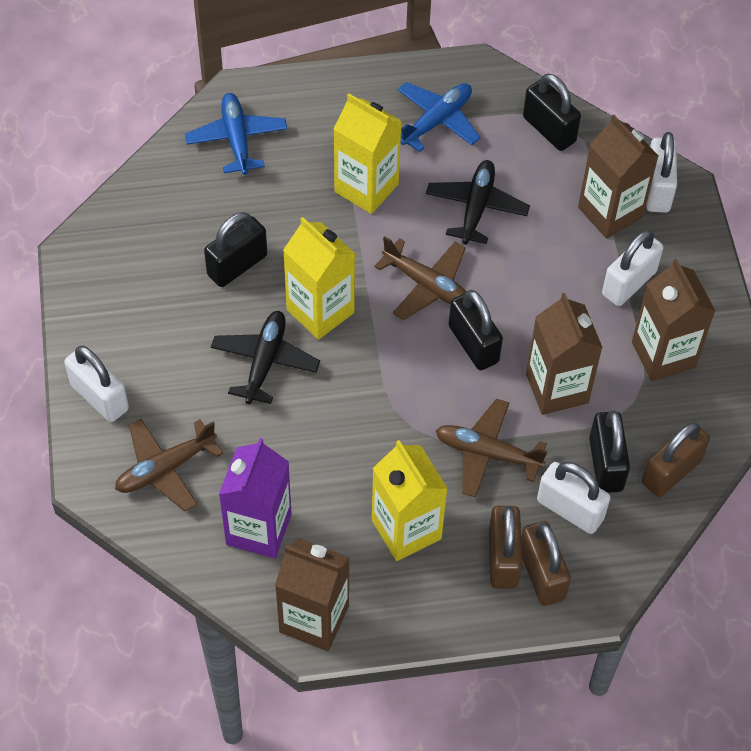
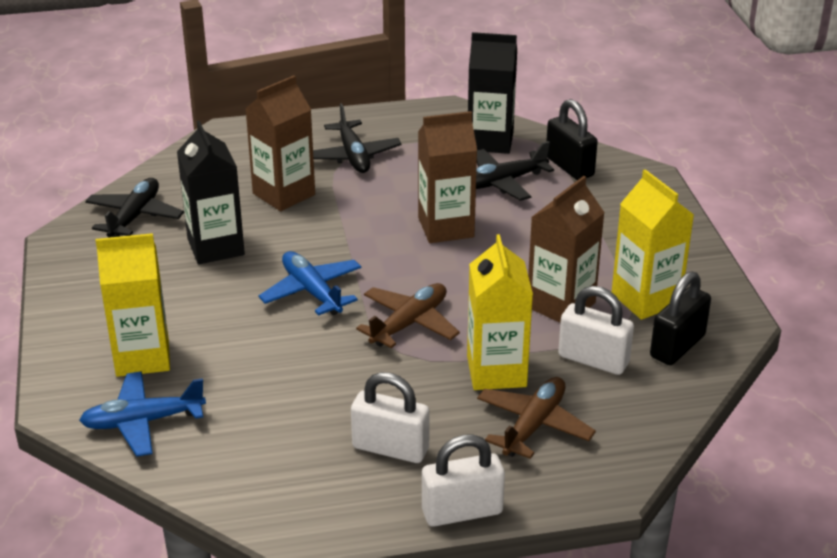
black carton: none = 0 -> [177,121,245,264] [468,32,517,154] = 2
black padlock: [204,212,267,287] [449,290,503,370] [523,74,581,151] [589,410,630,493] = 4 -> [546,99,598,180] [650,271,711,365] = 2
black plane: [211,311,320,404] [426,160,530,244] = 2 -> [85,178,184,237] [313,103,402,173] [476,141,554,201] = 3
brown carton: [275,538,350,651] [526,293,603,415] [578,115,658,239] [632,259,715,381] = 4 -> [245,75,315,211] [418,111,477,243] [528,176,605,323] = 3
brown padlock: [489,506,522,589] [521,521,571,606] [642,422,710,497] = 3 -> none = 0
brown plane: [115,419,223,511] [374,236,466,320] [436,399,548,498] = 3 -> [356,283,460,348] [477,377,596,459] = 2
purple carton: [219,438,292,558] = 1 -> none = 0
white padlock: [64,346,129,422] [537,462,610,534] [602,230,663,306] [646,132,677,213] = 4 -> [351,372,430,463] [422,434,505,527] [558,286,634,375] = 3

